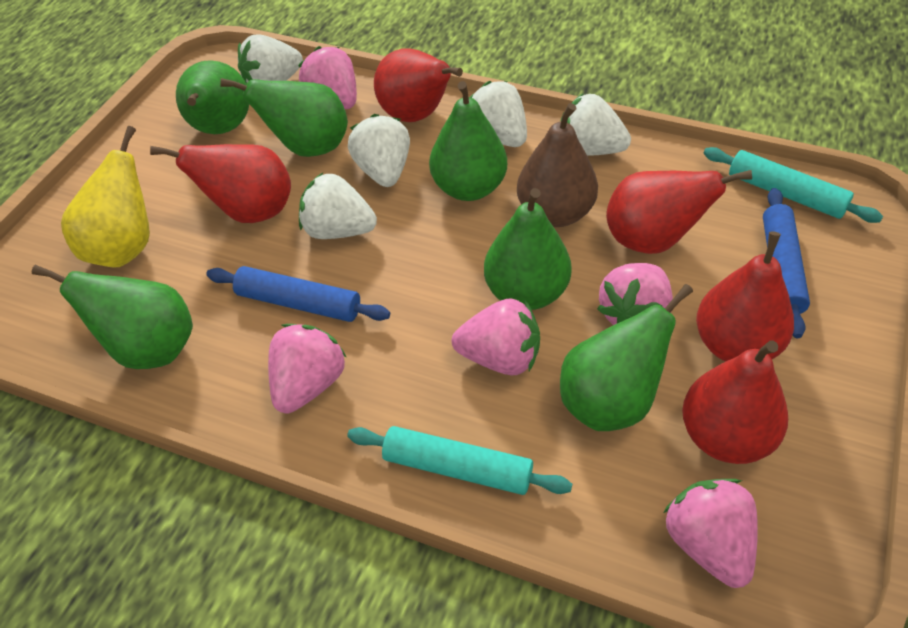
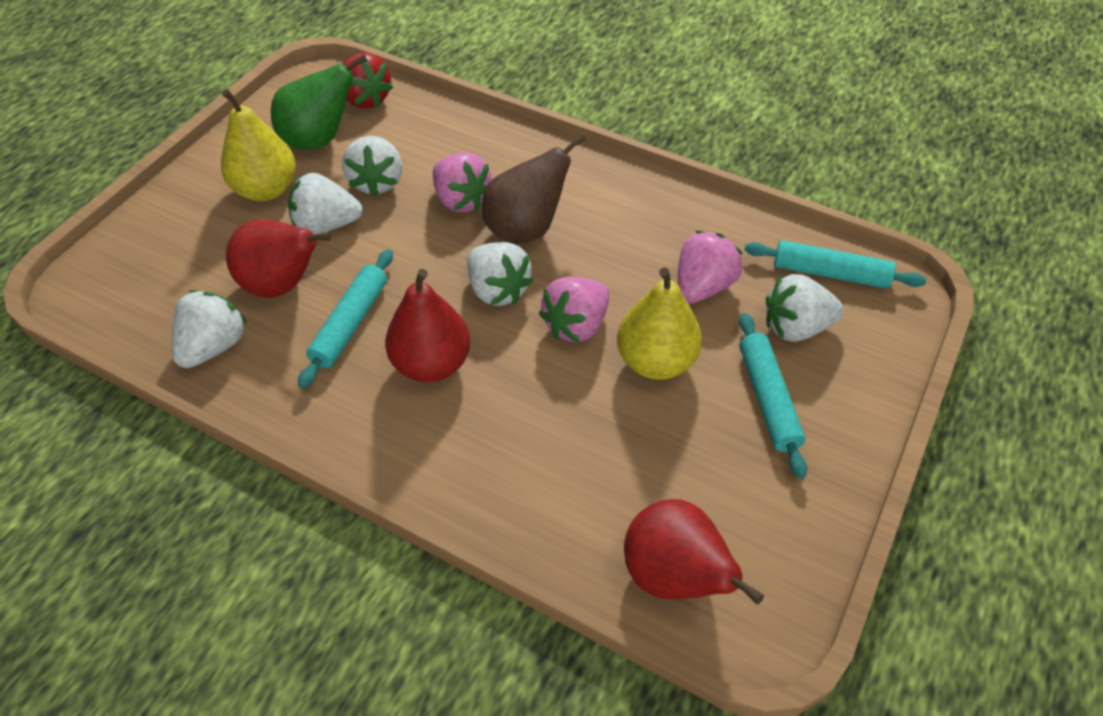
blue rolling pin: [206,266,390,322] [763,188,810,338] = 2 -> none = 0
green pear: [32,265,193,369] [176,60,249,134] [220,78,348,157] [429,81,507,201] [484,188,572,310] [560,284,693,431] = 6 -> [271,54,368,150] = 1
pink strawberry: [268,324,346,413] [298,46,357,109] [452,298,540,375] [597,263,673,325] [663,479,758,588] = 5 -> [433,153,492,212] [539,277,609,343] [678,231,743,303] = 3
red pear: [150,144,291,223] [374,48,463,122] [606,170,752,254] [682,341,788,464] [696,231,794,362] = 5 -> [226,219,332,298] [385,269,470,382] [624,499,764,604] = 3
red strawberry: none = 0 -> [342,52,393,108] = 1
turquoise rolling pin: [347,426,572,495] [703,147,883,223] = 2 -> [298,249,393,388] [739,313,807,479] [745,240,926,289] = 3
yellow pear: [61,126,150,267] = 1 -> [221,89,296,201] [617,267,702,380] = 2

